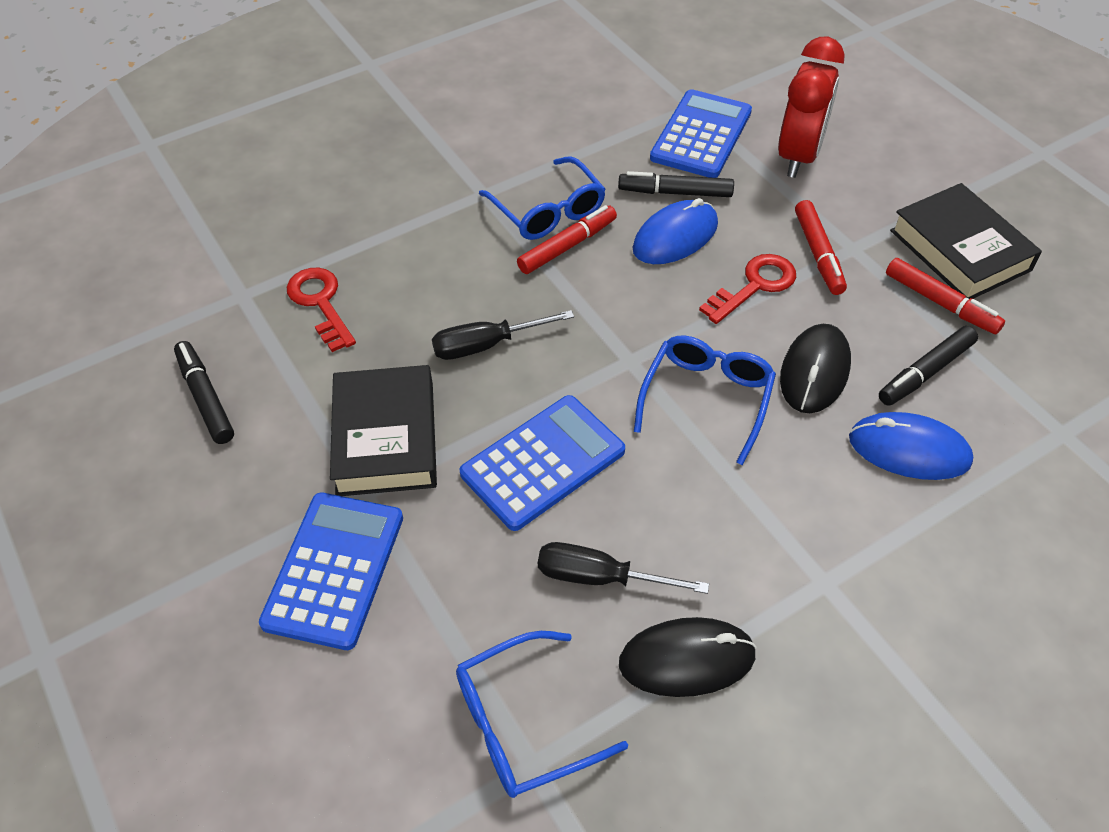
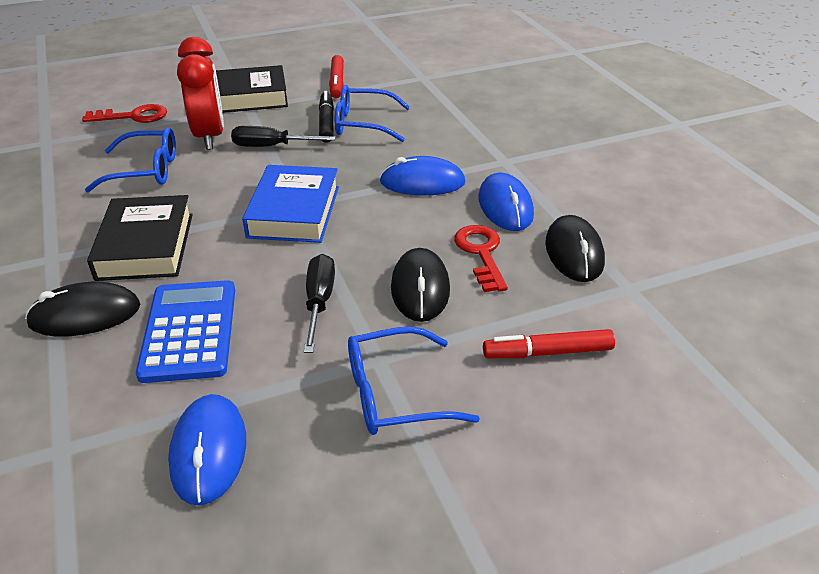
black marker: [174,341,234,444] [618,171,734,197] [879,326,978,406] = 3 -> [319,91,334,143] = 1
black mouse: [619,617,757,697] [780,324,851,413] = 2 -> [25,282,141,337] [391,248,450,322] [545,215,605,282] = 3
blue book: none = 0 -> [242,165,339,243] = 1
blue calculator: [259,492,403,650] [460,395,625,531] [650,89,752,178] = 3 -> [136,280,235,383] = 1
blue mouse: [632,198,718,264] [849,412,973,480] = 2 -> [168,394,246,506] [380,156,466,196] [478,173,534,231] = 3
red marker: [517,205,617,274] [795,200,847,295] [886,258,1005,334] = 3 -> [329,55,344,98] [483,329,615,358] = 2

